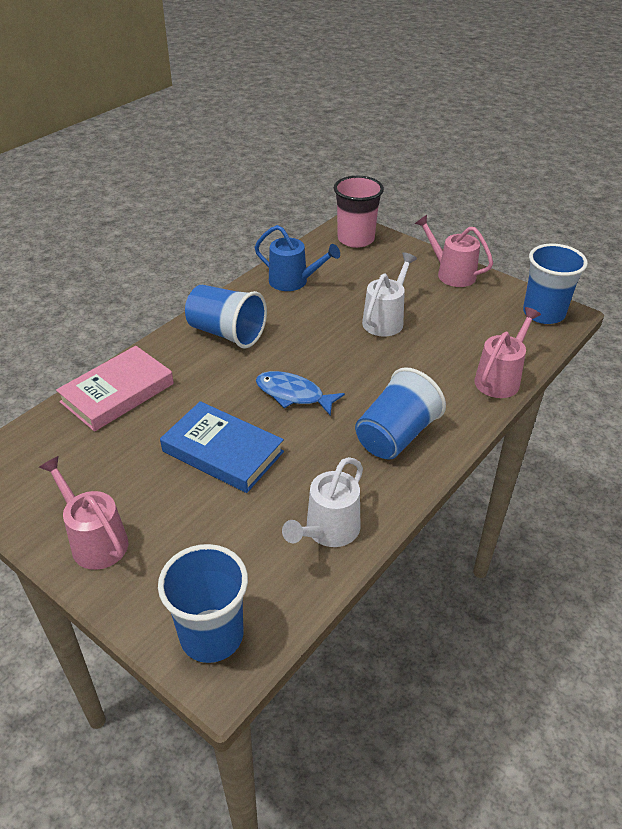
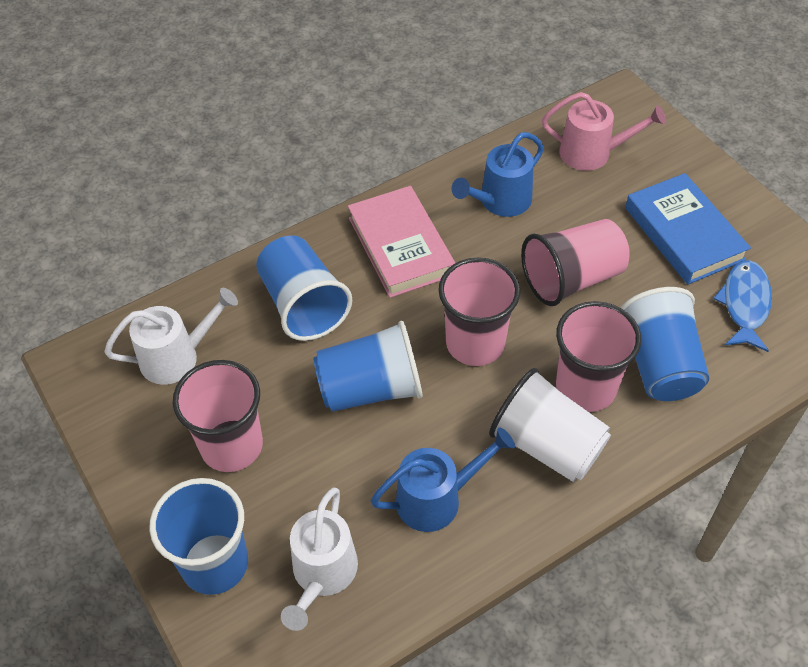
blue watering can: [255,225,340,291] = 1 -> [371,427,515,532] [452,132,544,217] = 2
pink cup: [334,176,384,248] = 1 -> [173,360,263,472] [438,258,520,366] [521,219,630,306] [556,301,641,412] = 4
pink watering can: [39,456,128,570] [415,215,493,287] [474,307,541,398] = 3 -> [542,92,666,171] = 1
white cup: none = 0 -> [489,368,611,482] = 1

